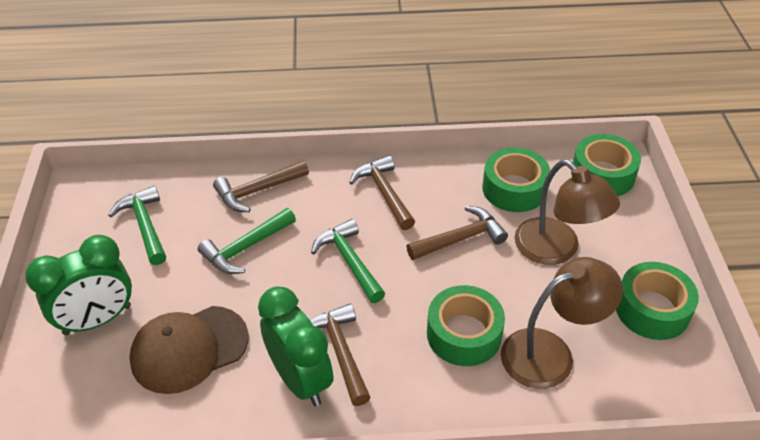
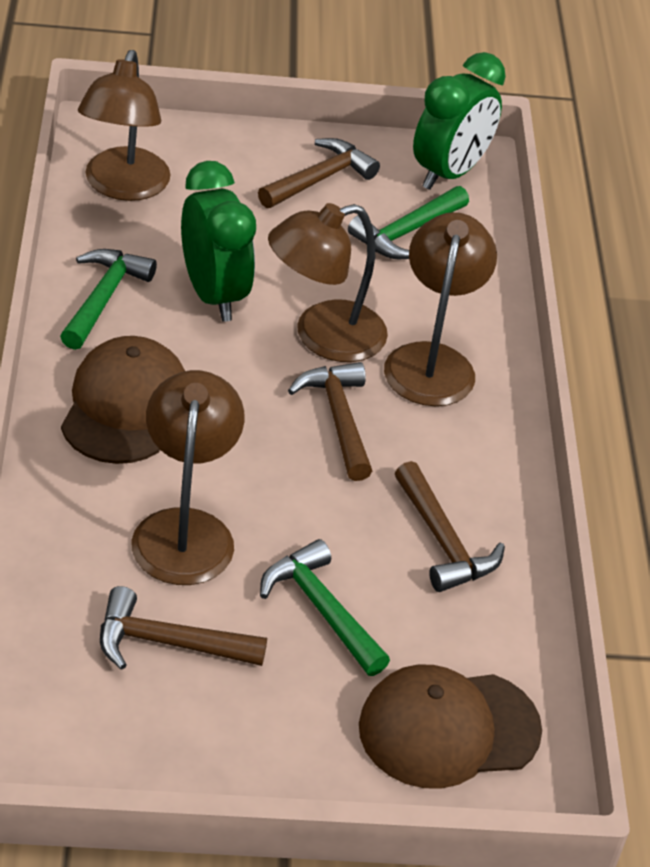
brown cap: [129,306,249,394] = 1 -> [61,336,185,464] [359,665,542,789] = 2
brown lamp: [501,257,623,389] [515,159,620,265] = 2 -> [78,50,170,201] [132,370,244,585] [268,203,388,362] [384,212,497,406] = 4
green tape: [427,285,505,366] [482,147,550,212] [571,134,641,196] [616,262,699,340] = 4 -> none = 0

